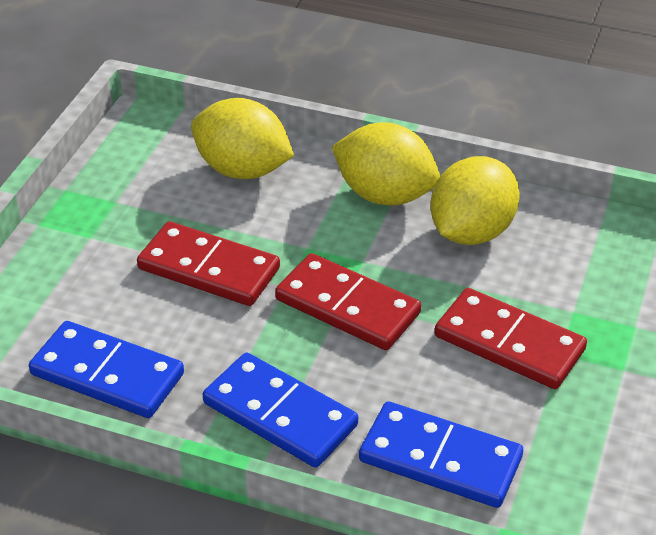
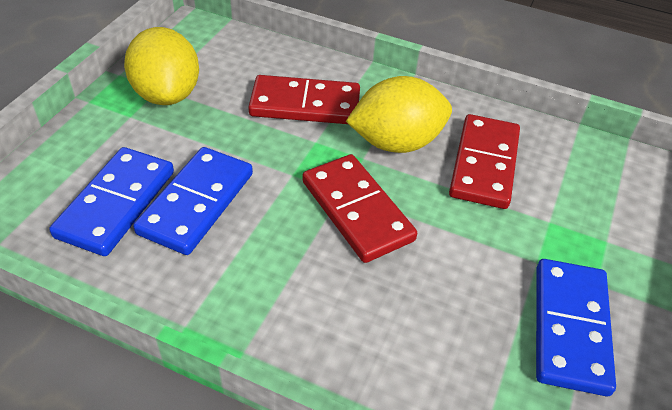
yellow lemon: [191,98,294,179] [332,122,440,206] [430,156,520,245] = 3 -> [124,27,199,105] [346,76,452,153] = 2

